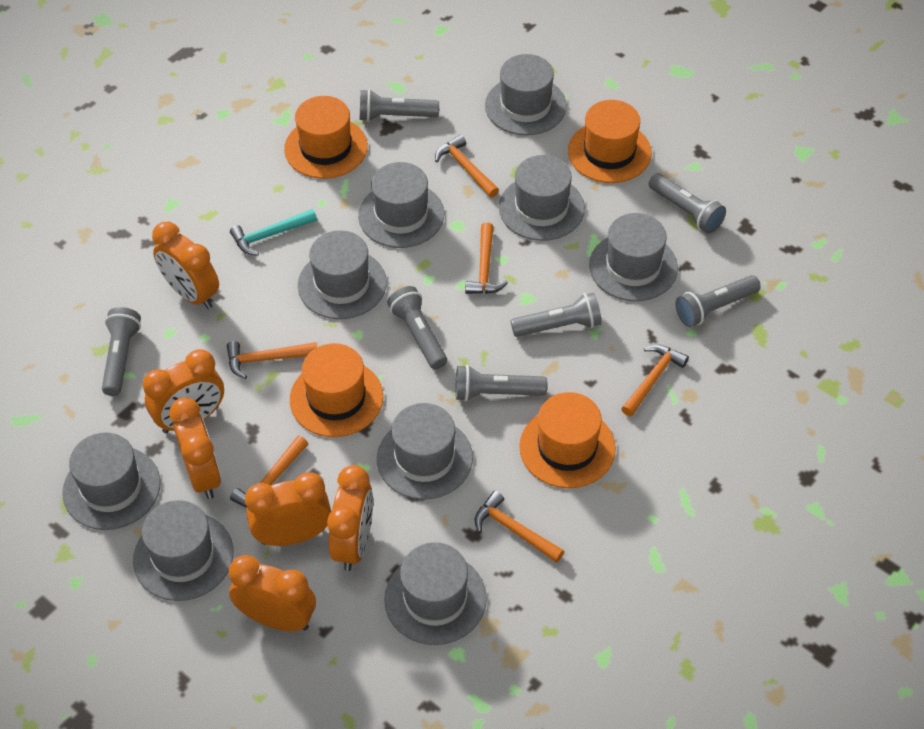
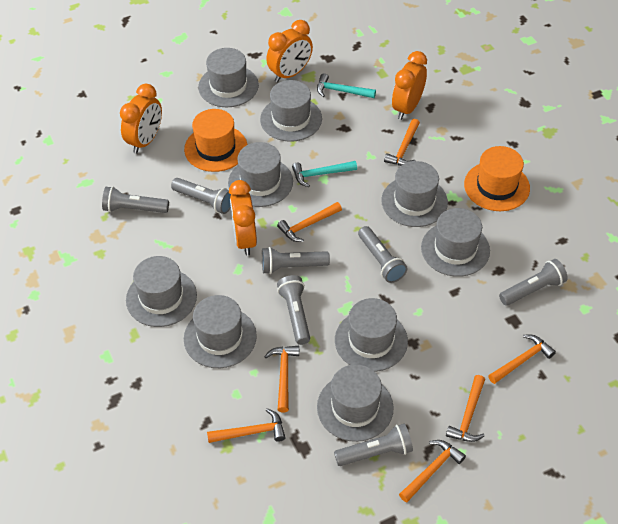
orange clock: [143,349,224,433] [152,222,219,309] [169,397,221,499] [229,555,316,631] [245,472,331,546] [327,465,373,571] = 6 -> [120,84,162,154] [229,180,257,256] [266,20,313,82] [392,51,427,120] = 4
orange hammer: [227,341,317,379] [230,436,308,508] [435,135,499,198] [465,222,508,294] [475,491,564,563] [621,344,689,416] = 6 -> [207,408,286,443] [264,346,299,412] [277,202,342,242] [384,119,420,166] [399,440,466,503] [446,375,485,442] [488,335,556,384] = 7
orange hat: [284,96,368,179] [290,343,383,437] [519,392,616,488] [568,100,652,183] = 4 -> [184,109,248,172] [464,146,530,211] = 2
turquoise hammer: [230,209,317,256] = 1 -> [292,161,357,187] [317,73,376,98] = 2

